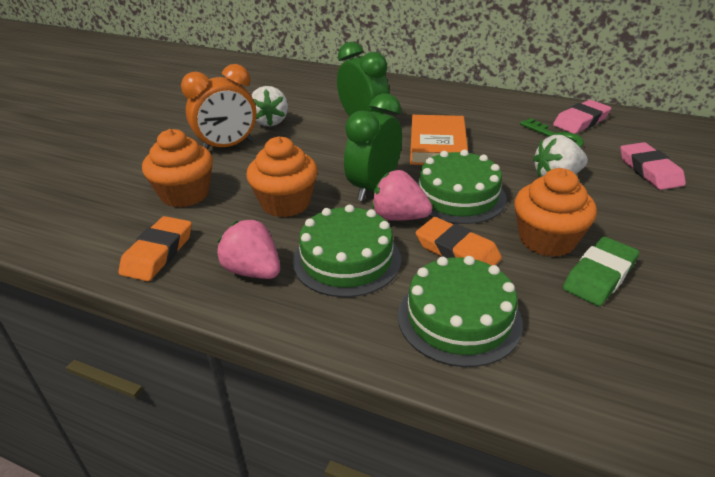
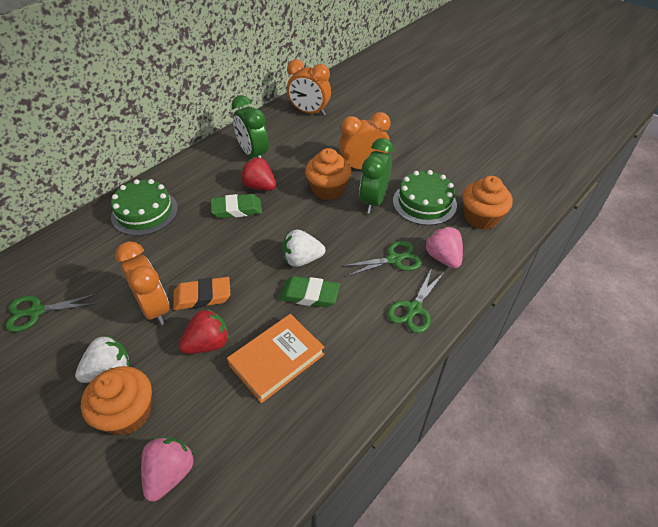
green cake: [293,204,401,297] [398,256,523,367] [417,150,507,224] = 3 -> [111,179,178,236] [393,170,457,225] = 2
green eraser: [563,237,639,306] = 1 -> [211,194,262,218] [279,276,340,307] = 2
green key: [520,118,584,147] = 1 -> none = 0
green scissors: none = 0 -> [5,293,98,332] [341,241,422,277] [387,268,444,333] = 3
orange clock: [181,64,257,149] = 1 -> [115,241,170,325] [287,59,331,116] [339,112,391,169] = 3
orange eraser: [119,216,192,281] [416,217,502,265] = 2 -> [173,277,230,310] = 1
pink eraser: [553,100,611,134] [620,142,686,190] = 2 -> none = 0
red strawberry: none = 0 -> [179,308,229,354] [240,158,276,190] = 2

